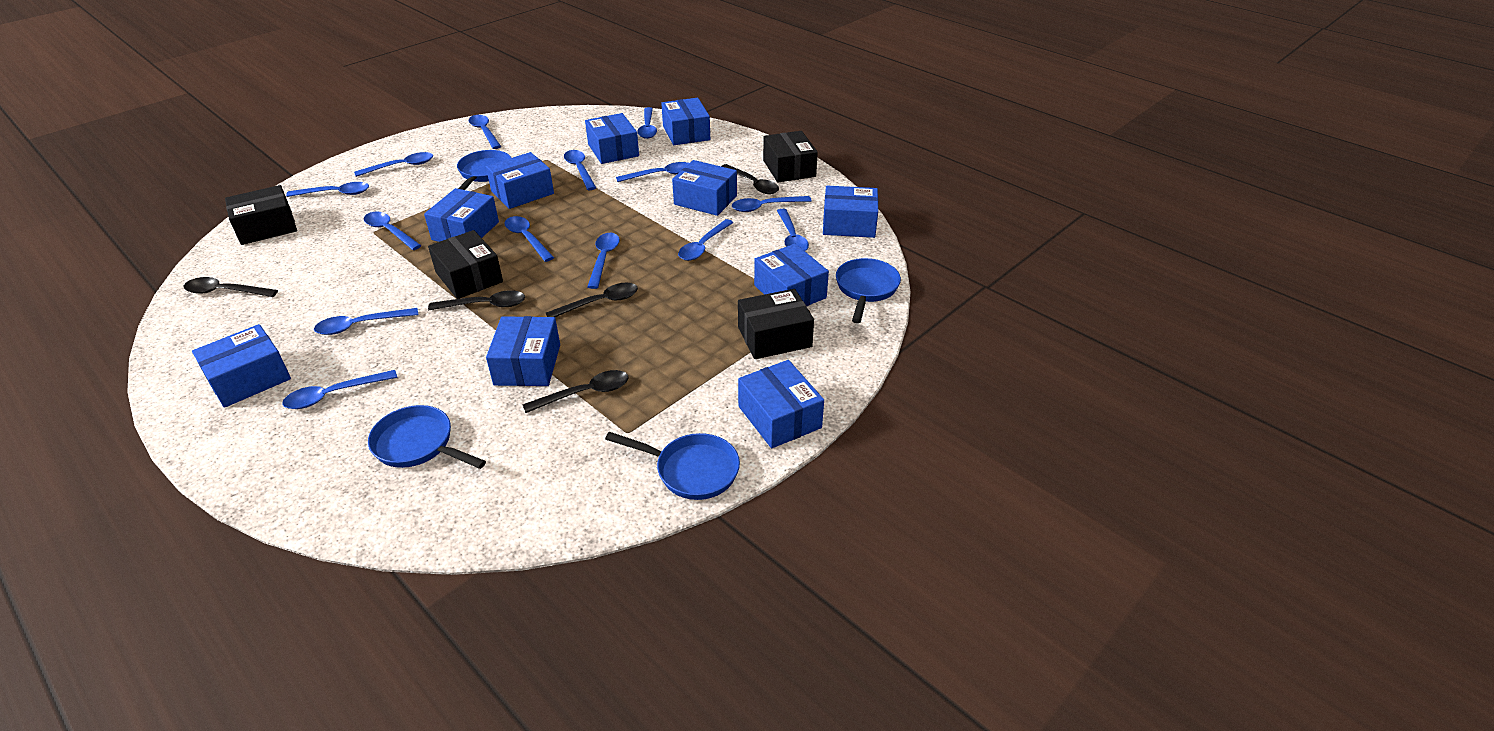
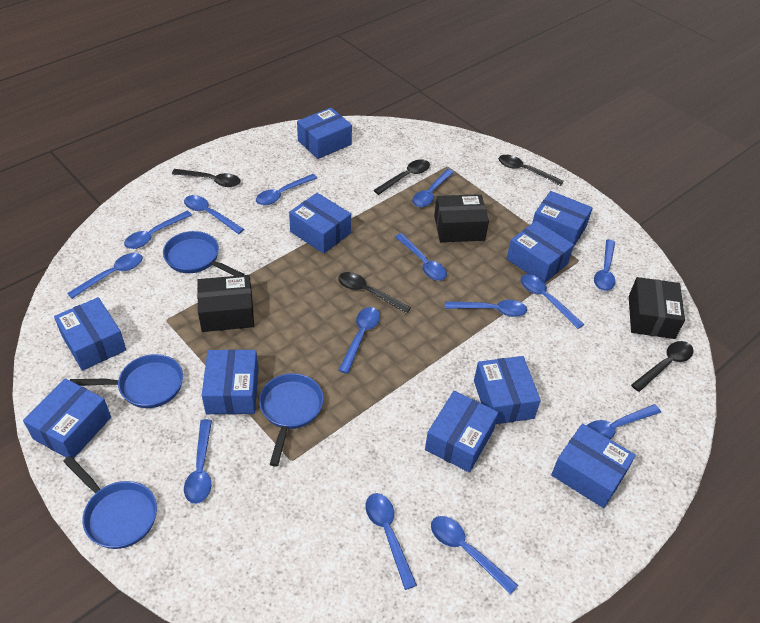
black box: [225,185,297,245] [428,230,503,299] [738,289,814,359] [763,131,818,182] = 4 -> [197,275,254,332] [434,194,489,242] [629,277,685,339] = 3

